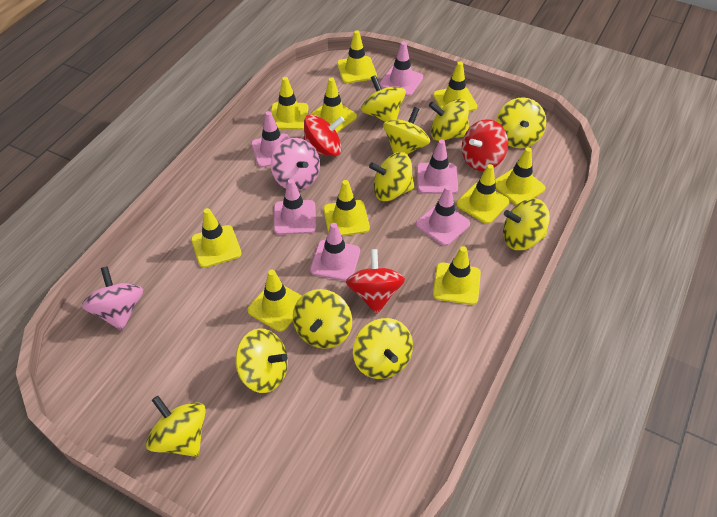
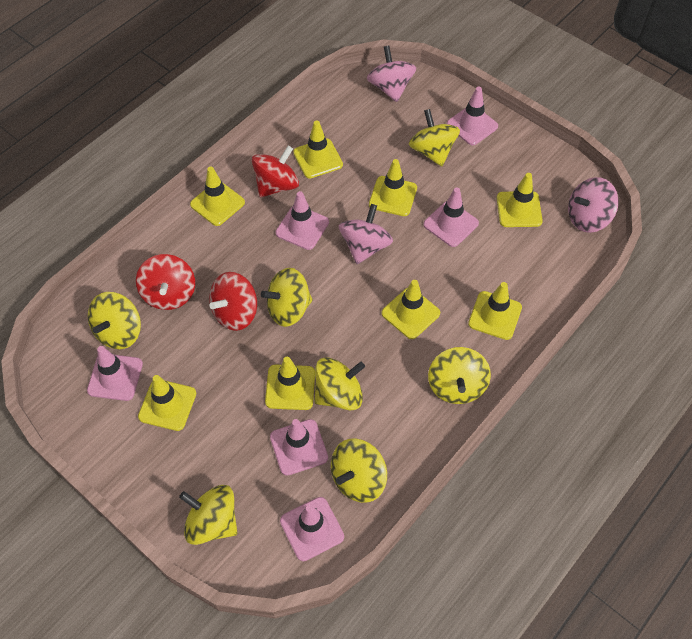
pink spinning top: [82,266,143,331] [271,138,320,190] = 2 -> [339,204,393,264] [367,46,416,102] [568,177,619,233] = 3
yellow spinning top: [146,396,206,457] [235,328,288,393] [293,289,352,349] [353,318,413,379] [361,75,406,122] [369,152,415,201] [383,107,430,154] [429,98,469,141] [496,97,546,148] [503,199,550,250] = 10 -> [88,292,141,349] [179,485,237,545] [261,268,313,327] [314,357,365,410] [331,438,387,503] [409,109,460,167] [428,347,491,404] = 7
yellow traffic cone: [191,208,242,268] [247,270,302,332] [271,77,308,130] [309,77,357,133] [323,180,370,236] [337,30,377,83] [433,61,477,112] [433,246,481,305] [456,164,509,224] [495,147,546,205] = 10 -> [138,375,196,431] [190,167,245,226] [265,357,315,410] [293,121,343,178] [369,159,417,216] [381,280,440,339] [468,282,522,340] [497,173,543,227] = 8

